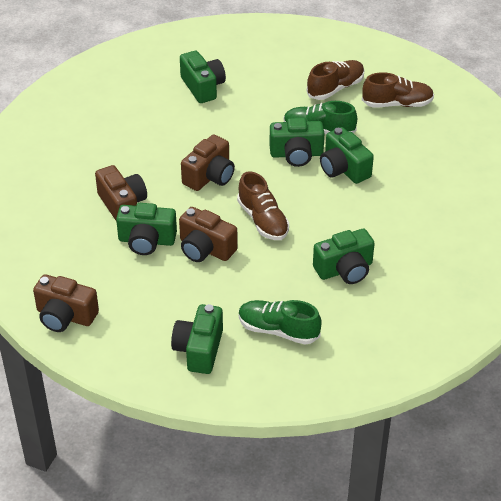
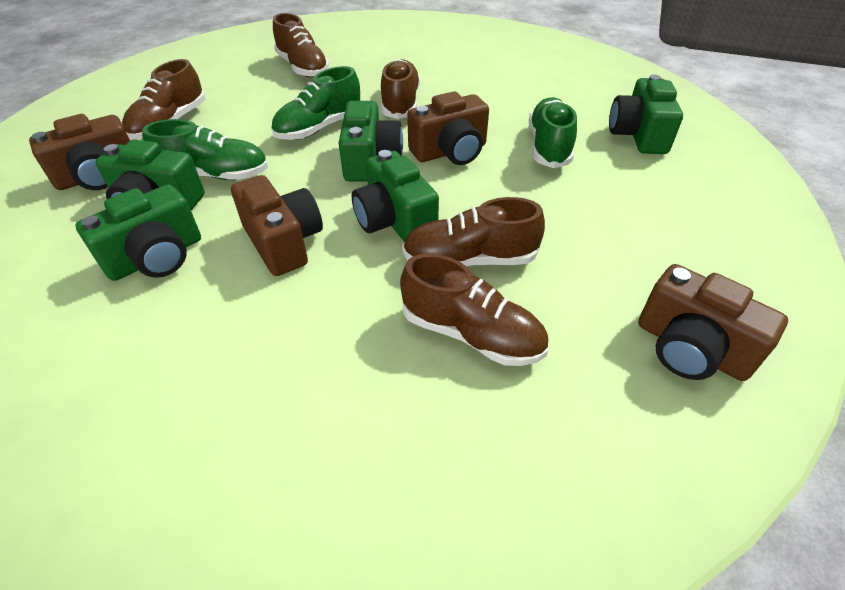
brown shoe: [237,171,289,240] [306,60,364,100] [362,72,434,107] = 3 -> [122,59,206,140] [273,13,329,78] [381,59,420,119] [400,254,548,366] [402,197,545,266] = 5
green camera: [116,203,177,255] [171,304,223,374] [180,51,226,103] [269,118,324,167] [313,229,375,284] [320,127,374,184] = 6 -> [75,184,201,281] [96,139,204,210] [339,101,403,182] [352,150,439,242] [609,75,683,154] = 5
green shoe: [239,300,322,345] [284,101,357,134] = 2 -> [142,119,268,180] [271,66,361,140] [529,97,577,168] = 3

